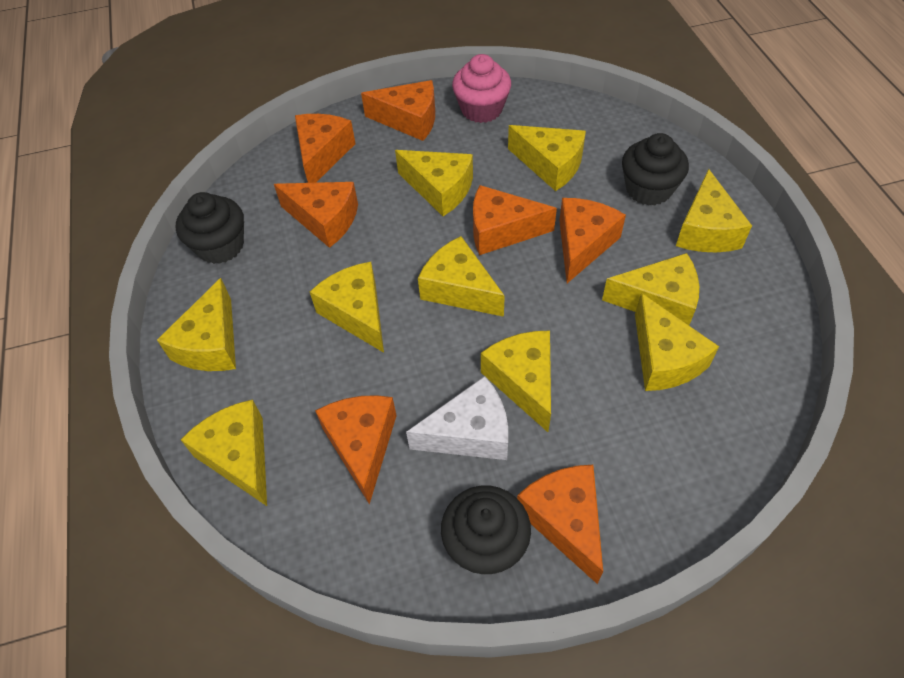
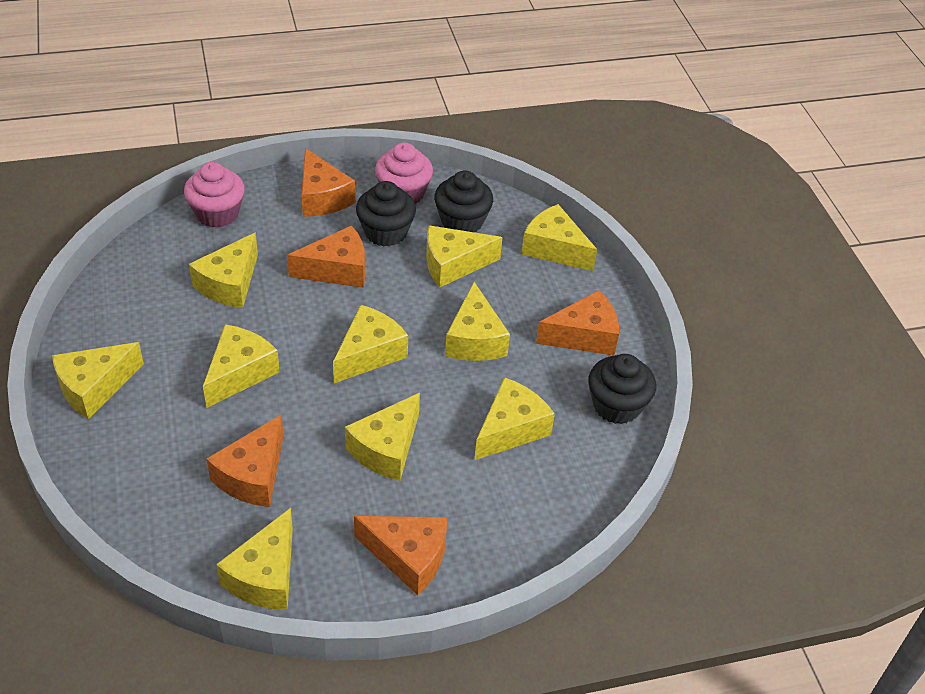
orange cheese: [274,182,358,248] [295,114,356,183] [315,395,397,504] [361,80,435,141] [473,185,557,255] [517,465,603,584] [559,198,626,283] = 7 -> [206,414,284,507] [287,226,365,288] [302,148,356,217] [354,516,448,595] [536,290,619,356] = 5
pink cupcake: [452,54,511,123] = 1 -> [184,162,245,228] [375,143,433,204] = 2
white cheese: [406,376,508,460] = 1 -> none = 0

